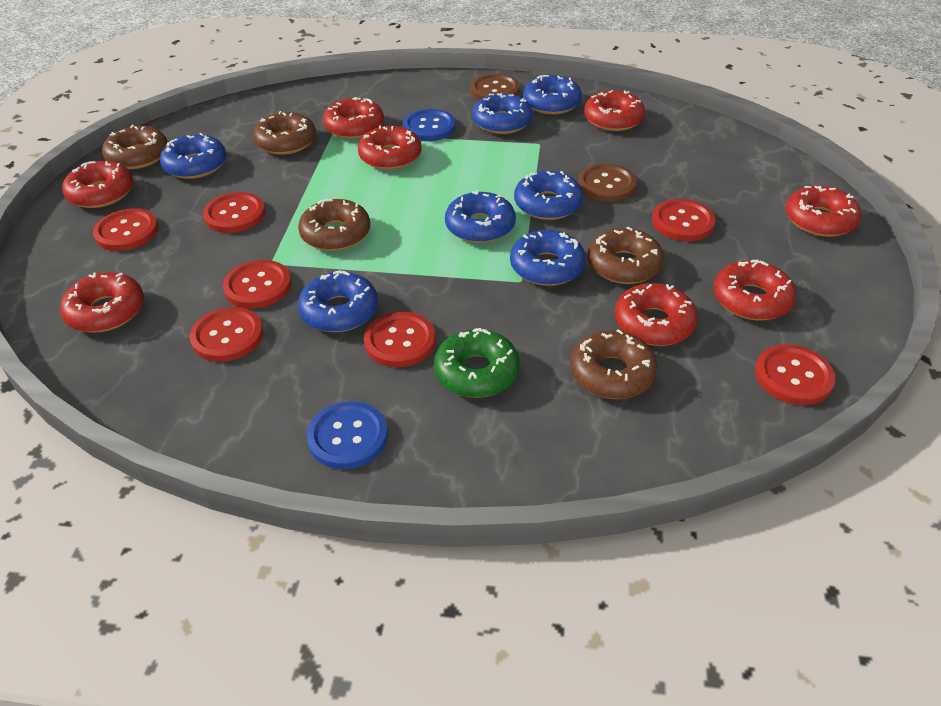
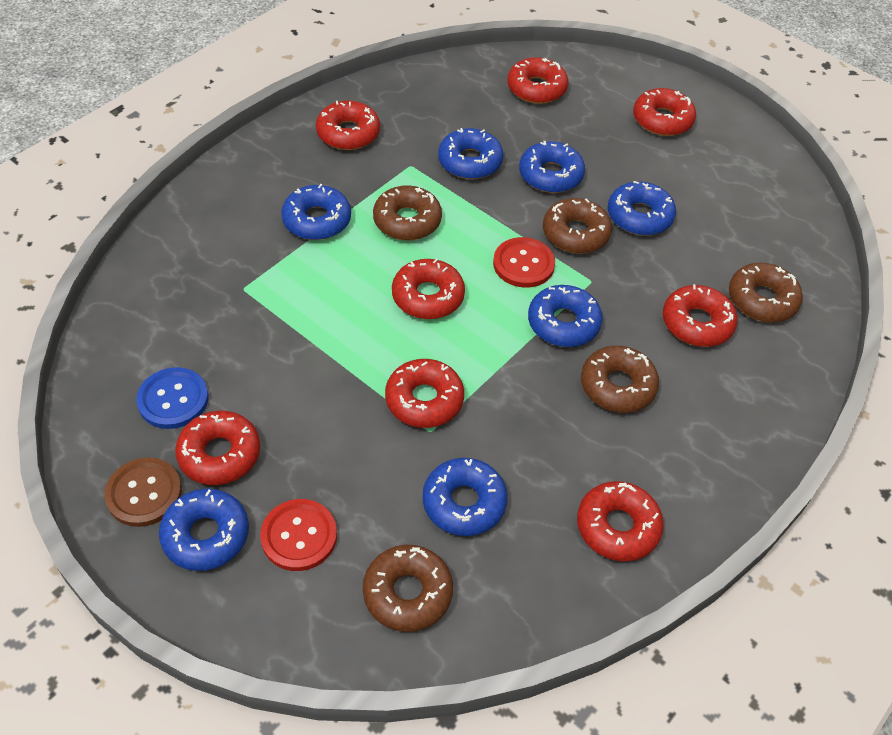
blue button: [307,401,388,469] [403,109,456,141] = 2 -> [136,367,209,429] = 1
brown button: [470,74,520,100] [578,164,637,202] = 2 -> [104,457,182,527] = 1
green donut: [434,328,520,398] = 1 -> none = 0
red button: [93,208,158,251] [190,307,263,362] [203,192,265,233] [223,260,291,309] [364,312,436,367] [652,199,715,241] [755,344,836,405] = 7 -> [260,499,337,571] [493,237,555,288] = 2

